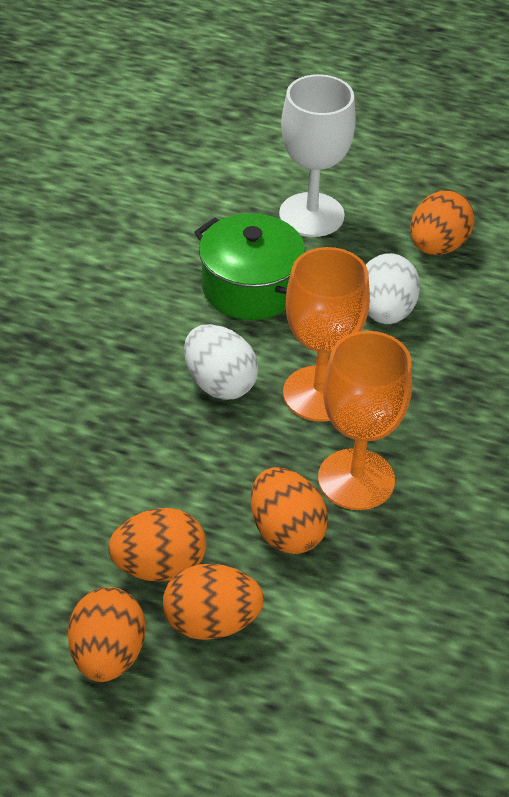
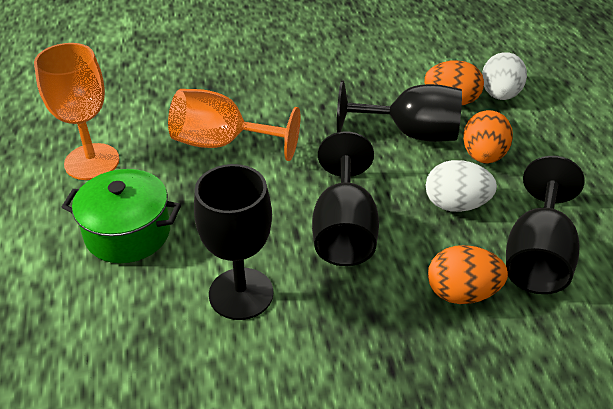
black goblet: none = 0 -> [194,164,273,320] [312,131,379,266] [337,80,462,142] [506,156,585,294] = 4
orange egg: [68,587,146,682] [108,508,206,582] [163,564,264,640] [251,467,328,554] [410,191,475,255] = 5 -> [424,60,484,105] [428,245,508,304] [463,110,513,163] = 3
white goblet: [279,74,356,237] = 1 -> none = 0

